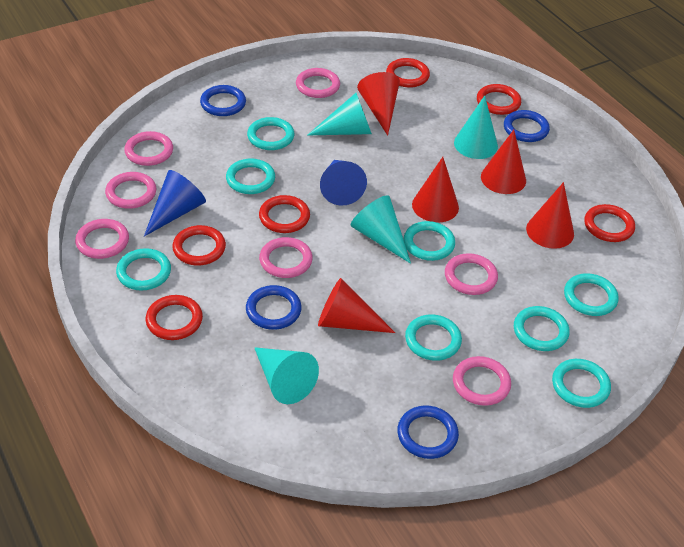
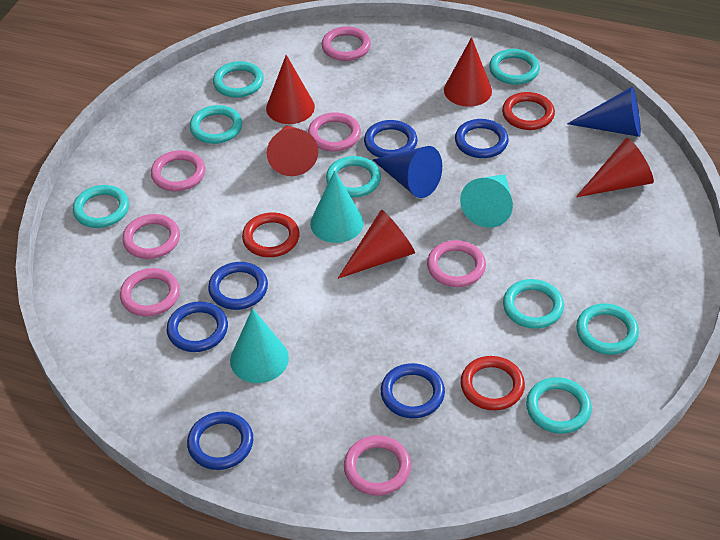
blue ring: [200,85,246,116] [246,285,301,330] [397,405,459,459] [504,110,550,142] = 4 -> [167,301,228,352] [187,412,253,470] [208,262,268,310] [364,120,417,158] [381,363,445,418] [455,119,509,158] = 6
red ring: [146,295,203,340] [172,225,226,265] [259,195,310,233] [386,58,430,88] [477,84,521,115] [584,204,635,242] = 6 -> [242,213,300,257] [460,356,525,411] [502,92,555,130] = 3
turquoise cone: [254,347,319,404] [307,93,372,136] [351,195,411,264] [454,96,498,159] = 4 -> [230,308,289,383] [310,170,364,243] [460,174,513,228] = 3

